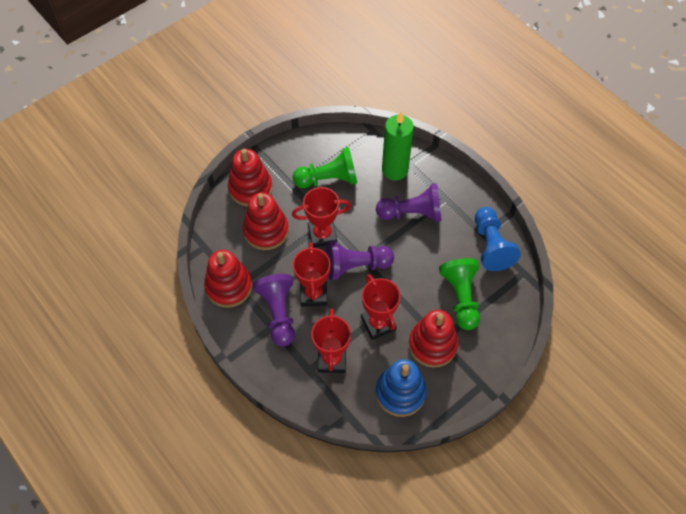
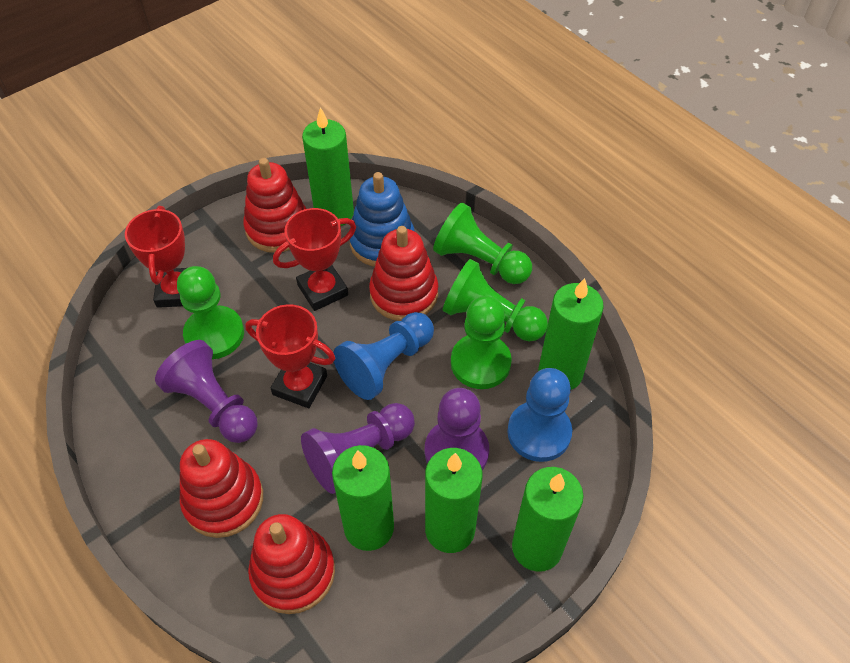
blue pawn: [475,207,521,271] = 1 -> [333,312,434,400] [507,368,572,462] = 2
green candle: [382,112,414,181] = 1 -> [302,107,354,226] [332,445,394,551] [425,448,483,553] [512,467,583,572] [538,278,604,390] = 5
green pawn: [292,147,357,188] [439,258,480,330] = 2 -> [177,266,244,359] [433,203,532,284] [443,259,548,342] [451,296,512,389] = 4
red trophy: [292,187,351,248] [293,242,331,307] [311,309,351,373] [361,274,401,340] = 4 -> [125,206,186,308] [245,304,336,408] [273,208,356,311] = 3

